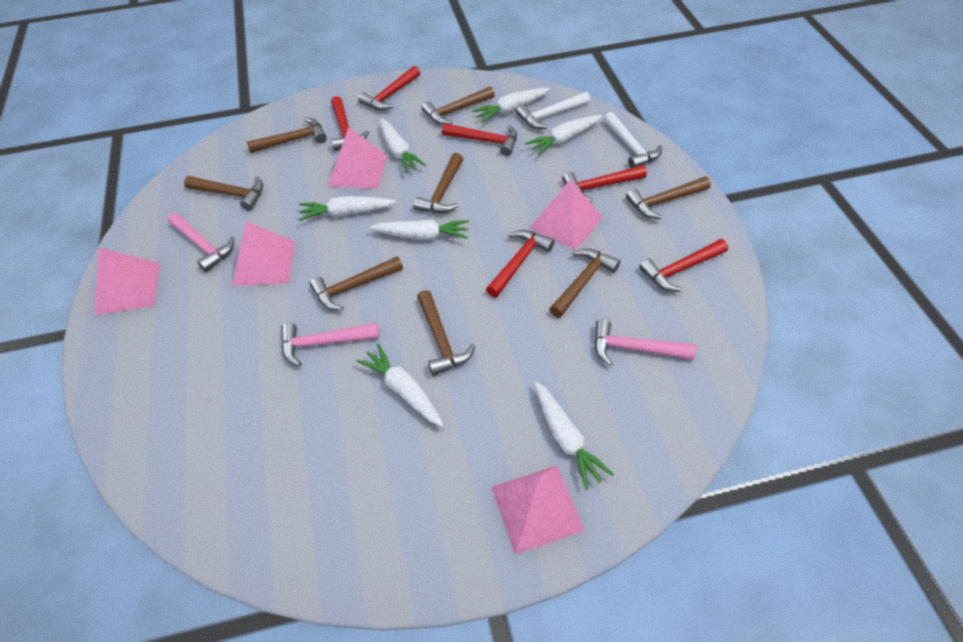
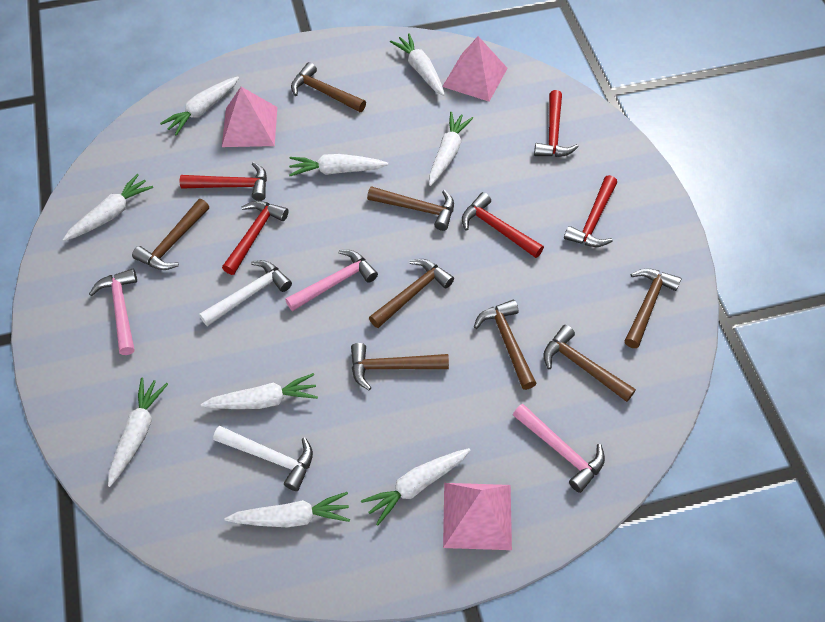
pink pyramid: [95,248,160,315] [232,222,295,286] [328,127,388,189] [491,466,585,555] [529,179,603,250] = 5 -> [222,87,277,147] [442,36,508,102] [443,483,512,550] = 3
red hammer: [331,96,369,151] [358,66,420,110] [442,123,517,156] [486,230,554,298] [562,165,647,203] [639,239,728,292] = 6 -> [180,162,267,201] [222,201,288,275] [462,192,544,258] [534,90,578,157] [564,175,617,247] = 5
white carrot: [299,196,396,221] [356,344,444,427] [369,220,469,240] [380,118,426,174] [472,88,550,123] [525,115,602,156] [534,382,614,490] = 7 -> [63,174,153,241] [108,378,168,487] [160,76,239,136] [201,373,318,409] [224,492,350,527] [289,154,388,176] [361,448,471,526] [390,33,445,96] [429,112,473,186] = 9

